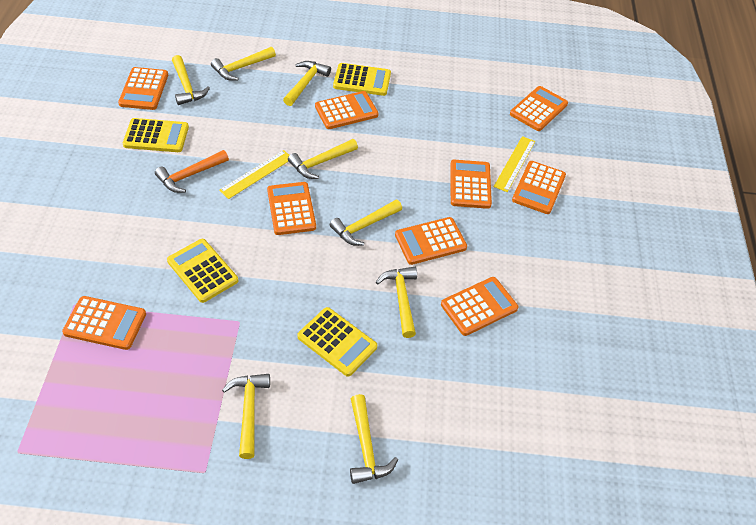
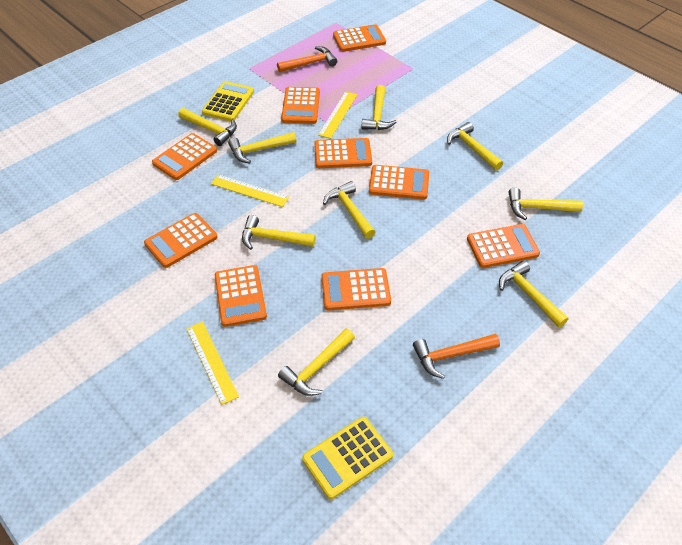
orange hammer: [155,150,229,193] = 1 -> [277,46,337,72] [413,334,500,379] = 2
yellow calculator: [123,118,189,152] [167,239,238,303] [297,307,377,377] [333,63,391,96] = 4 -> [202,81,254,122] [302,417,393,499] = 2
yellow hammer: [172,55,210,105] [211,47,276,81] [222,374,270,459] [283,61,331,106] [288,139,358,179] [330,199,402,246] [350,394,398,484] [376,267,417,338] = 8 -> [179,108,237,146] [228,132,296,163] [242,215,316,250] [278,328,355,396] [323,181,376,239] [361,85,397,130] [447,122,503,170] [499,260,568,327] [508,187,583,220] = 9
yellow ruler: [219,150,290,199] [494,136,535,192] = 2 -> [186,322,239,405] [211,174,289,207] [318,91,357,139] = 3

